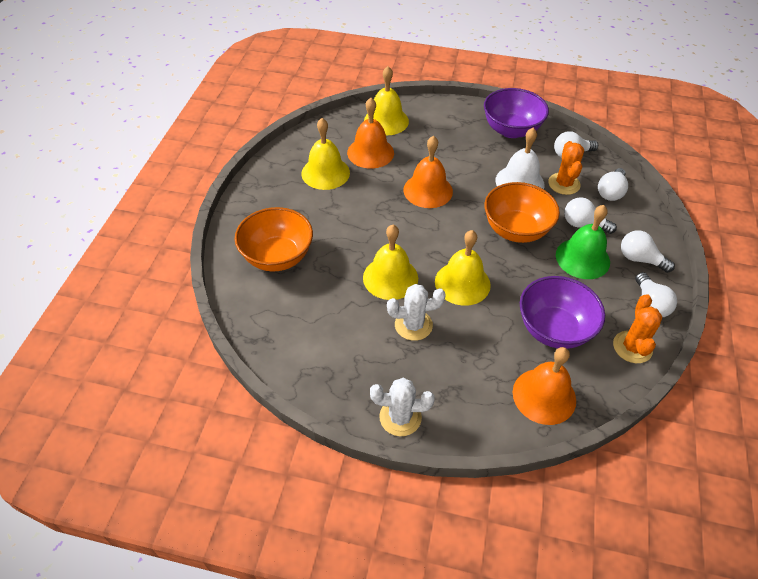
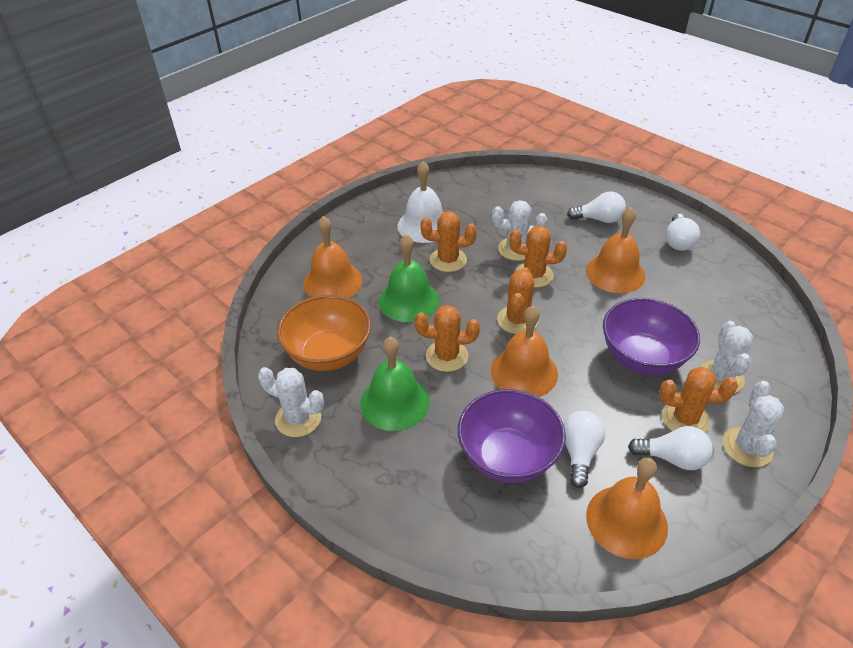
green bell: [556,205,610,279] = 1 -> [360,337,430,431] [379,234,439,322] = 2
orange bell: [347,98,394,169] [403,136,453,208] [513,347,576,425] = 3 -> [303,216,362,298] [491,306,558,397] [586,207,646,293] [586,458,668,559] = 4
orange bowl: [235,207,313,271] [484,182,560,243] = 2 -> [277,295,371,371] = 1
orange cactus: [548,141,584,195] [613,294,662,363] = 2 -> [415,305,480,372] [420,211,477,272] [497,267,538,334] [509,226,567,288] [659,367,738,433] = 5
white cactus: [370,378,435,436] [387,284,446,341] = 2 -> [258,367,324,437] [492,200,547,261] [700,321,753,393] [723,381,784,467] = 4
white light bulb: [554,131,598,158] [564,197,617,234] [598,168,628,201] [621,230,675,273] [635,272,677,318] = 5 -> [563,411,605,488] [567,191,626,223] [628,426,713,470] [665,214,700,251] = 4
yellow bell: [302,118,350,190] [363,225,418,300] [364,66,409,135] [435,230,491,306] = 4 -> none = 0

